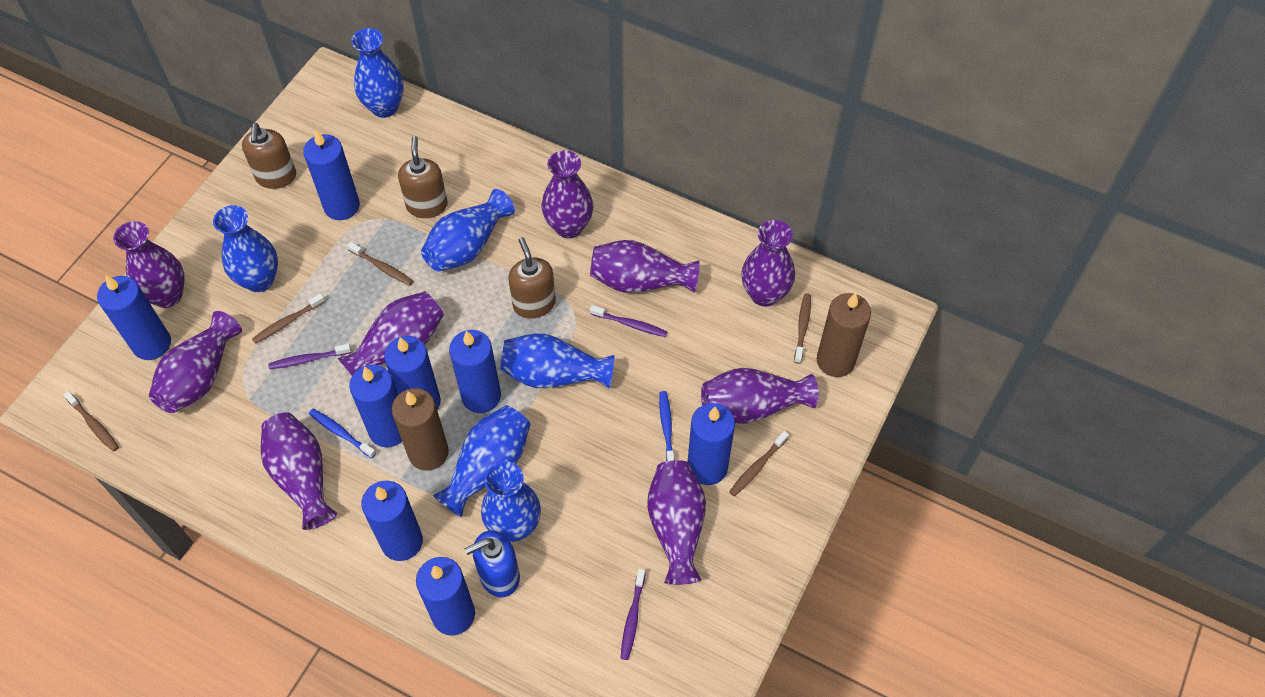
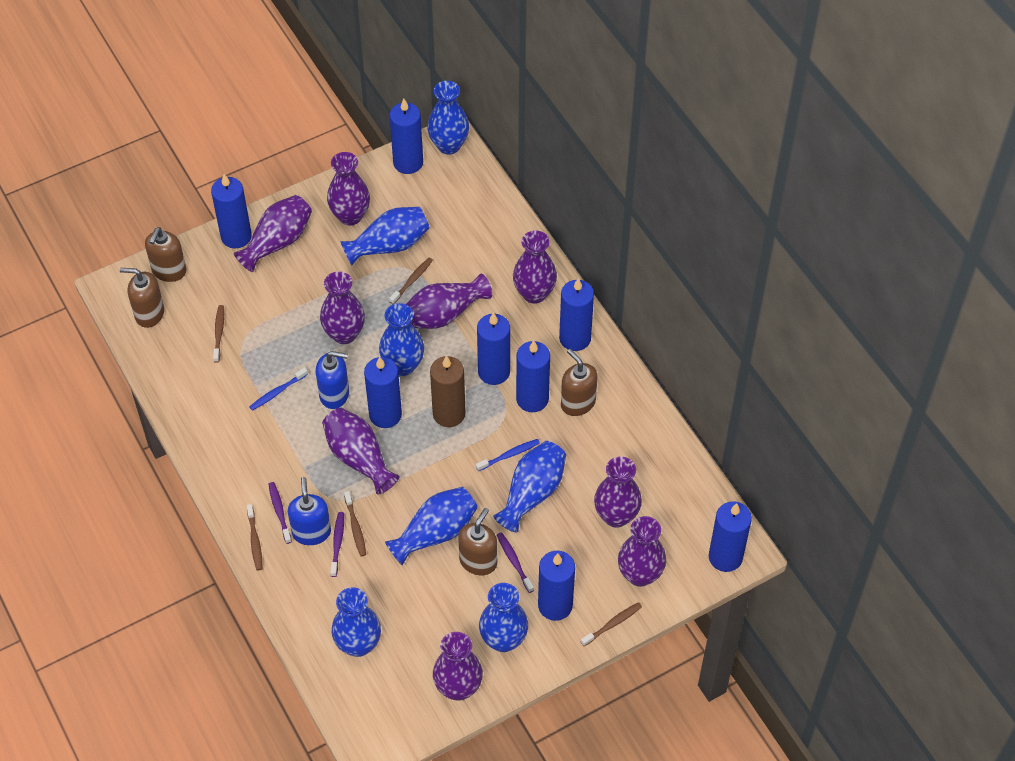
blue soap dispenser: [465,531,520,597] = 1 -> [288,477,331,545] [316,351,349,409] = 2
blue vase: [213,205,278,292] [351,28,404,118] [421,189,515,271] [433,405,531,517] [481,461,541,542] [500,333,614,388] = 6 -> [332,587,381,657] [340,207,430,266] [379,303,424,376] [385,487,478,565] [427,81,469,155] [479,583,528,652] [493,441,566,533] = 7
brown candle: [392,388,449,471] [817,293,871,377] = 2 -> [430,356,465,427] = 1
brown soap dispenser: [242,123,296,189] [398,136,448,218] [508,237,556,319] = 3 -> [120,268,164,328] [145,227,186,282] [458,508,497,575] [561,349,598,416] = 4

